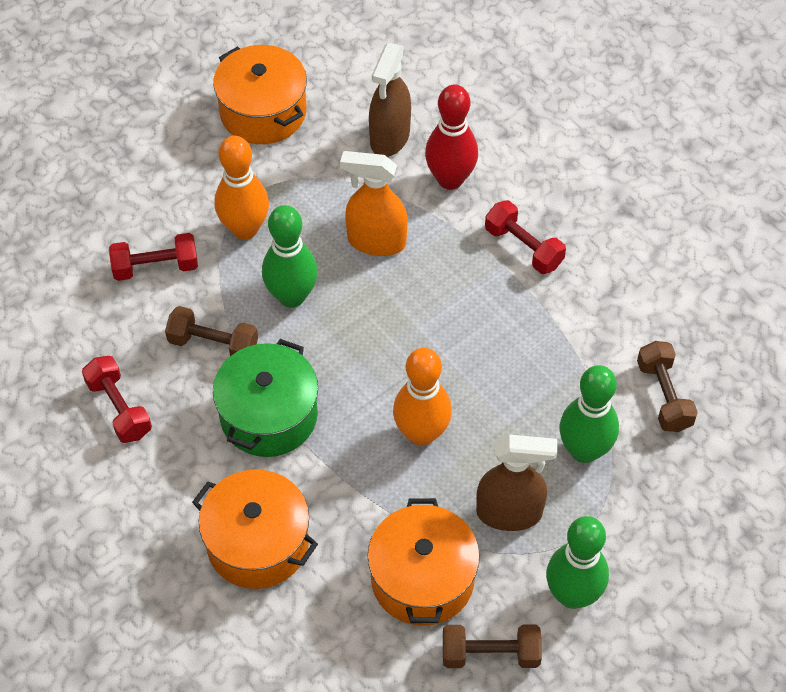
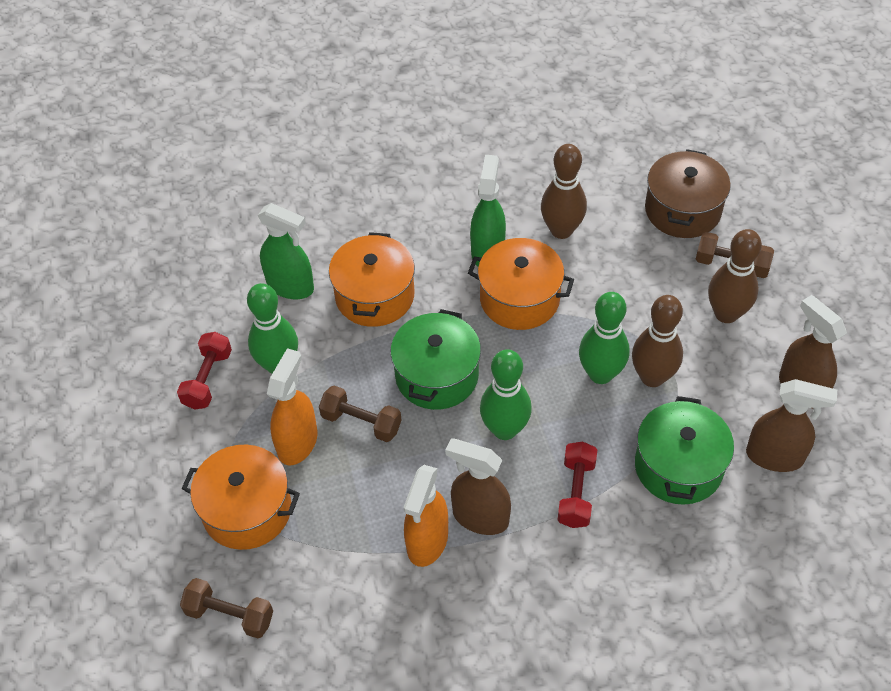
brown bowling pin: none = 0 -> [541,144,587,239] [632,295,683,387] [708,229,762,323] = 3
brown pot: none = 0 -> [645,149,731,238] = 1
brown spray bottle: [369,43,411,157] [476,434,557,531] = 2 -> [445,438,511,535] [746,379,837,472] [779,295,847,388] = 3
green pot: [213,339,318,457] = 1 -> [390,309,481,410] [635,396,734,505] = 2
green spray bottle: none = 0 -> [258,203,314,299] [470,155,506,267] = 2
orange bowling pin: [215,136,269,240] [393,348,452,446] = 2 -> none = 0
orange spray bottle: [340,151,408,256] = 1 -> [267,348,317,465] [404,465,448,567] = 2
red bowling pin: [425,84,478,190] = 1 -> none = 0
red dumbbell: [82,356,152,443] [109,233,198,281] [485,200,566,274] = 3 -> [177,332,232,410] [558,441,597,528] = 2

